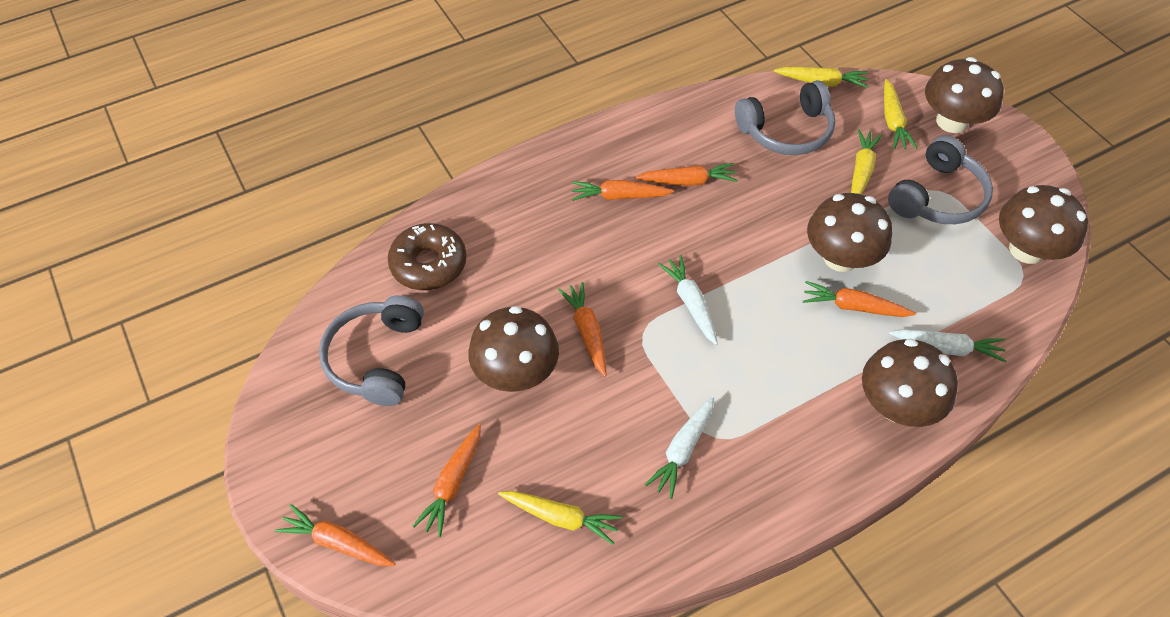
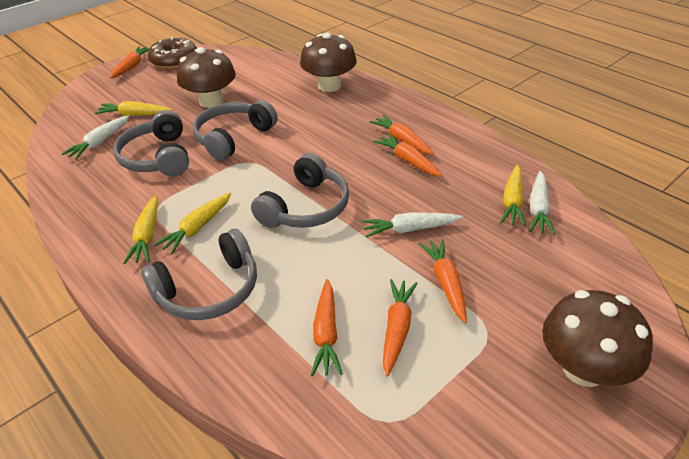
brown mushroom: [468,306,559,392] [807,193,892,272] [862,339,958,427] [925,57,1004,133] [999,185,1088,264] = 5 -> [177,47,236,108] [300,32,357,92] [542,290,653,387] = 3
grey headphones: [319,295,424,406] [735,80,835,155] [888,135,993,224] = 3 -> [113,110,189,176] [141,229,257,320] [193,100,278,161] [251,153,349,228] = 4

